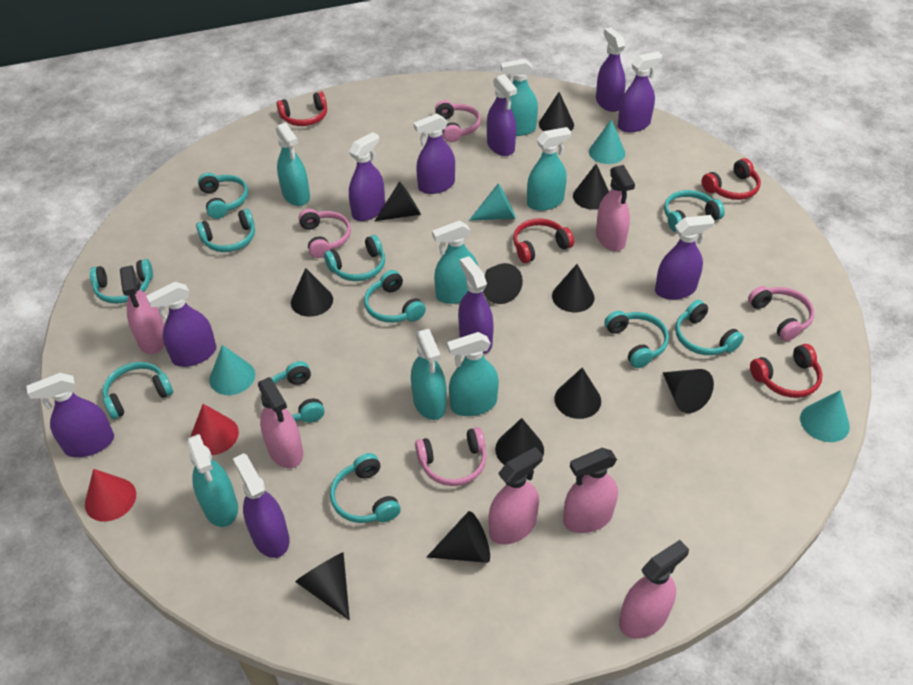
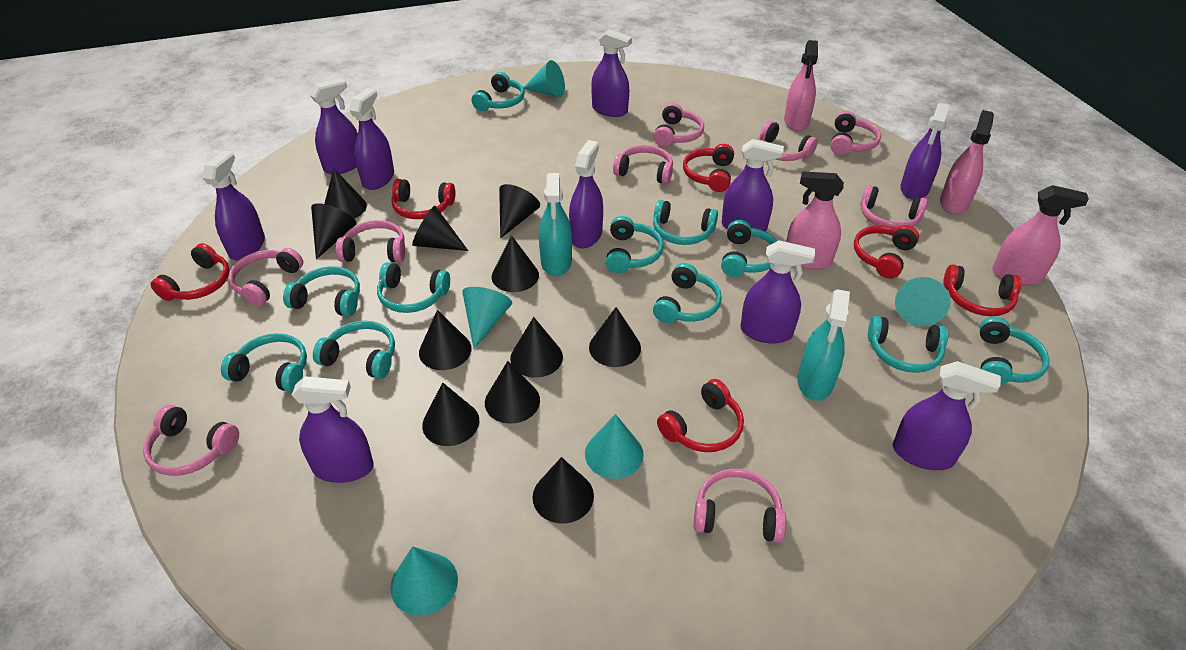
pink headphones: [299,209,351,258] [415,427,486,486] [435,100,481,142] [748,286,814,341] = 4 -> [143,405,239,476] [228,248,303,306] [336,220,405,262] [613,145,673,184] [653,103,704,147] [694,469,786,543] [757,121,818,161] [830,111,881,155] [860,185,928,228] = 9
pink spray bottle: [120,266,165,354] [258,377,303,468] [489,447,543,544] [563,448,618,533] [596,165,635,251] [619,540,689,639] = 6 -> [784,40,818,131] [786,171,844,270] [940,110,994,214] [992,185,1089,285] = 4
red cone: [85,469,136,522] [191,404,239,455] = 2 -> none = 0
red headphones: [277,91,327,126] [513,218,574,263] [702,158,761,200] [750,344,822,398] = 4 -> [151,243,229,301] [391,179,455,219] [657,379,744,452] [683,144,734,192] [854,225,919,279] [943,264,1021,316] = 6
turquoise cone: [209,345,255,395] [469,183,516,221] [589,119,625,164] [800,390,850,442] = 4 -> [390,546,458,616] [462,287,512,349] [523,60,565,97] [585,414,644,479] [895,277,950,326] = 5
turquoise spray bottle: [187,434,238,527] [276,123,310,206] [411,329,447,420] [432,221,478,304] [447,332,499,416] [501,59,538,136] [527,127,571,211] = 7 -> [539,173,572,276] [798,289,850,401] = 2

